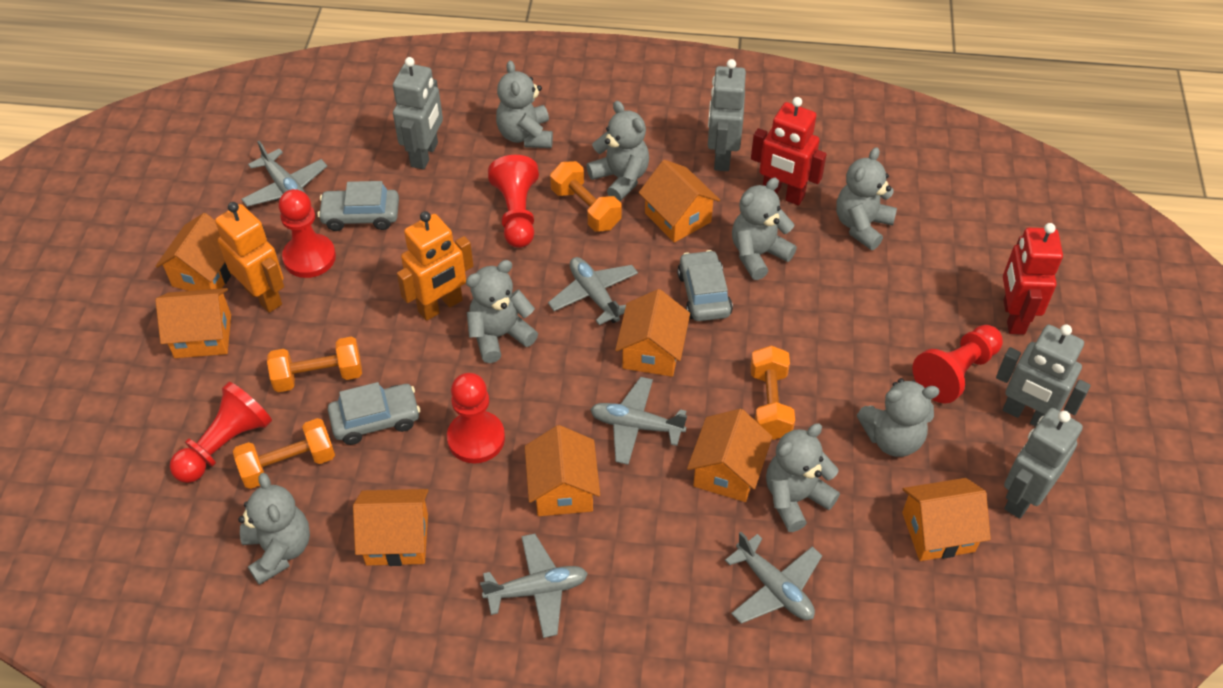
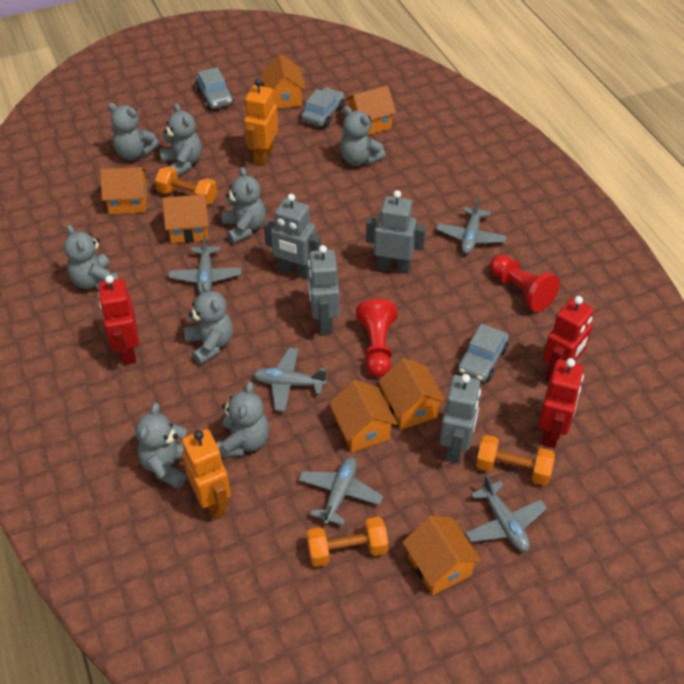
orange dumbbell: [233,418,335,489] [267,337,362,392] [550,161,622,232] [750,346,795,440] = 4 -> [155,167,217,205] [306,517,388,567] [476,435,555,485] = 3
orange house: [155,213,232,291] [155,288,231,358] [353,489,429,566] [525,425,600,516] [615,289,690,377] [639,160,720,243] [687,409,772,502] [902,478,991,561] = 8 -> [100,167,147,214] [162,194,209,243] [262,54,306,109] [329,380,397,452] [345,85,396,135] [378,358,446,430] [402,516,482,595] = 7
red pawn: [170,382,272,483] [278,189,336,278] [447,373,505,464] [488,155,539,248] [912,325,1003,404] = 5 -> [356,299,398,377] [490,254,560,312] = 2
red robot: [751,97,826,205] [1003,223,1063,335] = 2 -> [98,275,139,365] [538,358,584,448] [543,296,594,381] = 3

